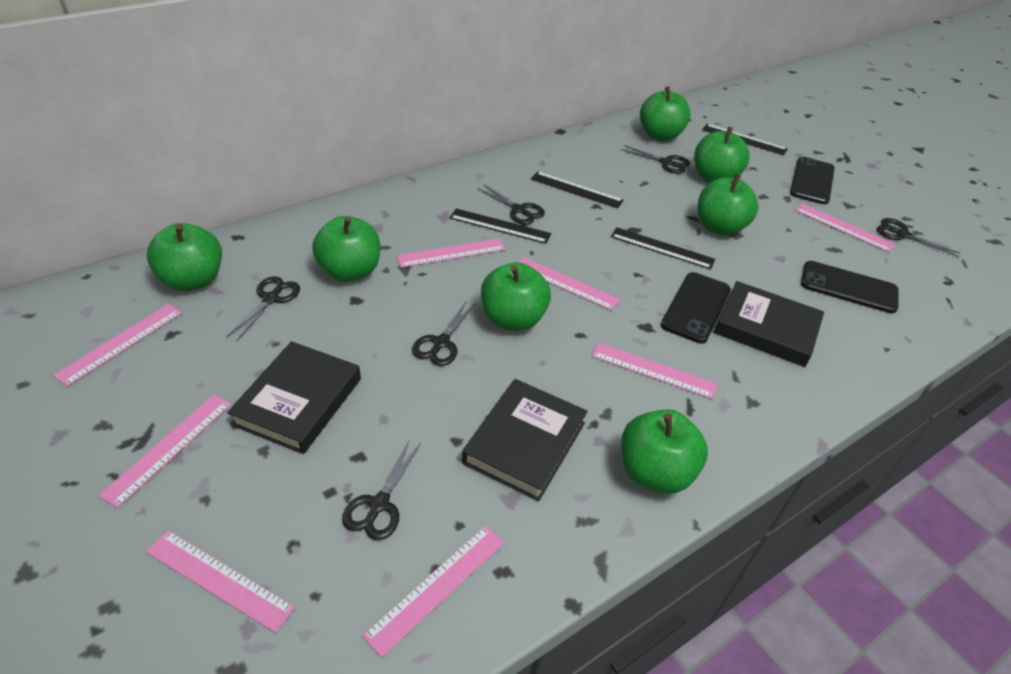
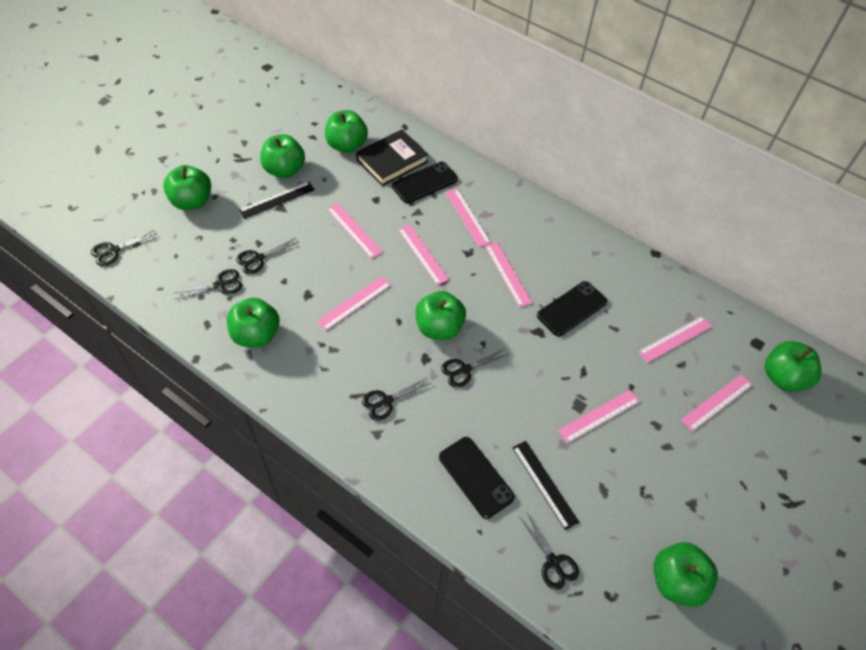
black book: [227,341,361,454] [462,379,588,501] [714,281,824,367] = 3 -> [356,130,428,186] = 1
black ruler: [449,208,551,244] [531,171,624,208] [611,227,715,270] [702,124,788,155] = 4 -> [239,182,315,219] [512,441,579,530] = 2

